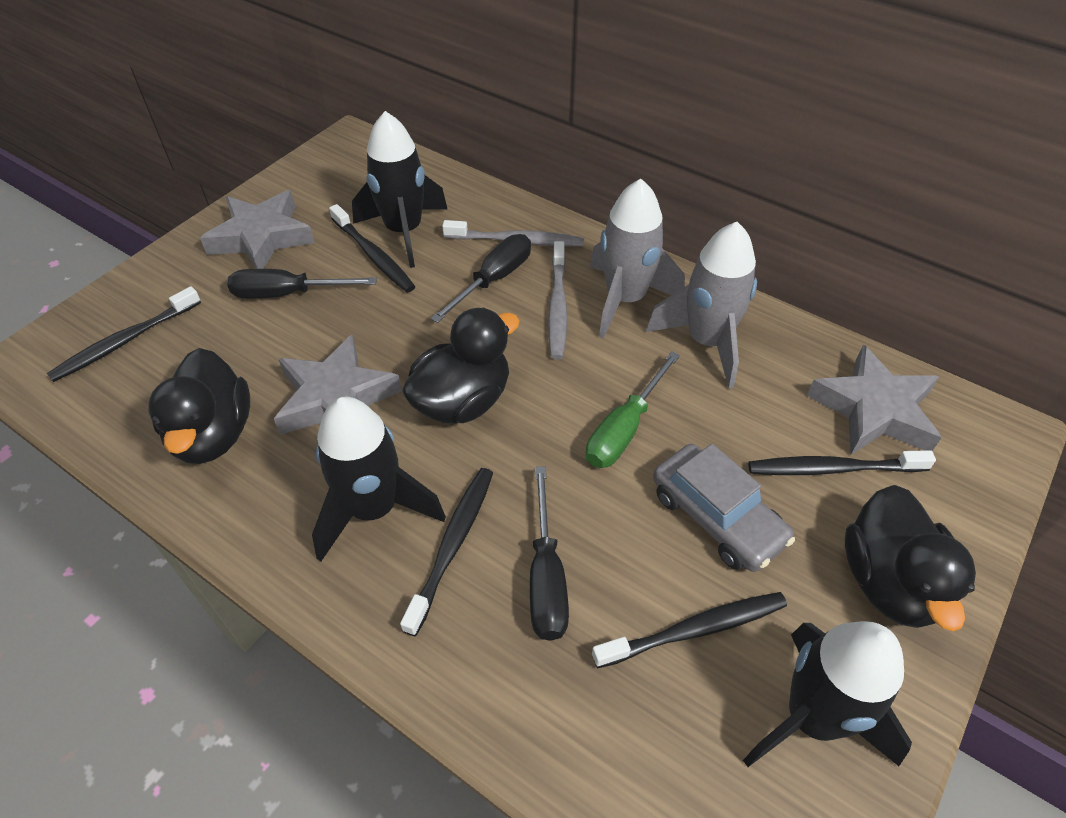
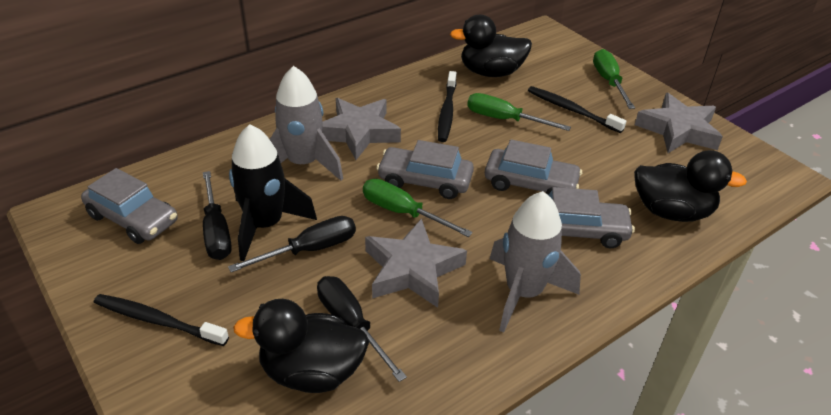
black rocket: [312,397,446,562] [352,111,447,268] [743,621,912,767] = 3 -> [229,124,317,261] = 1
black toothbrush: [47,286,201,382] [329,204,416,293] [400,468,493,636] [592,592,787,668] [748,450,936,475] = 5 -> [94,294,229,346] [438,71,457,142] [528,86,626,133] = 3
green screwdriver: [586,351,680,468] = 1 -> [363,179,472,237] [467,93,571,131] [593,49,635,109] = 3
grey car: [653,444,795,572] = 1 -> [81,168,178,244] [376,140,474,199] [485,139,582,195] [549,187,635,248] = 4
grey toothbrush: [442,220,584,247] [548,241,567,359] = 2 -> none = 0

